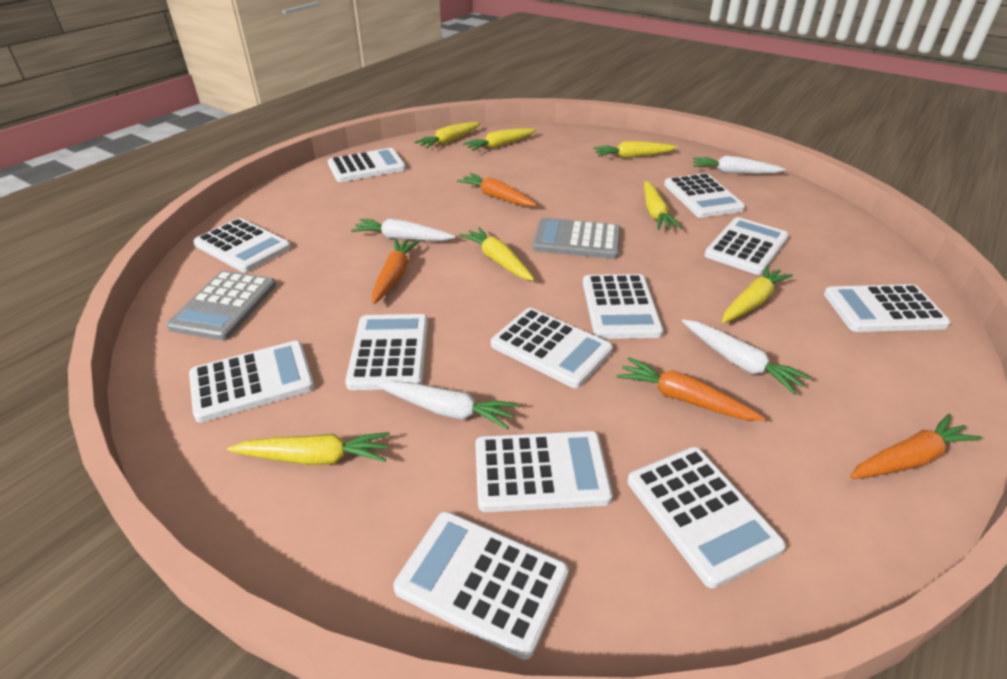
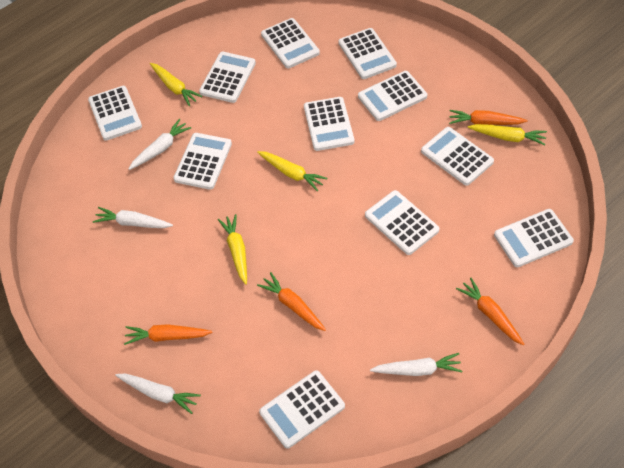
grey calculator: [166,271,276,340] [533,218,621,259] = 2 -> none = 0
white calculator: [189,341,315,423] [193,218,291,272] [328,148,406,182] [345,314,428,390] [393,511,569,660] [475,431,613,512] [491,308,613,388] [583,274,663,339] [627,447,786,589] [664,173,745,218] [704,217,789,275] [824,284,951,332] = 12 -> [88,86,142,141] [173,133,232,190] [199,52,256,103] [259,370,345,449] [261,18,320,68] [304,97,354,151] [338,28,397,79] [358,71,427,121] [365,190,440,255] [421,127,494,186] [494,209,574,267] = 11
yellow carrot: [227,432,390,465] [414,122,481,148] [459,227,535,281] [463,128,537,151] [593,141,678,158] [644,181,682,230] [722,265,793,323] = 7 -> [150,63,202,106] [218,214,247,285] [257,151,327,191] [468,124,547,145] = 4

